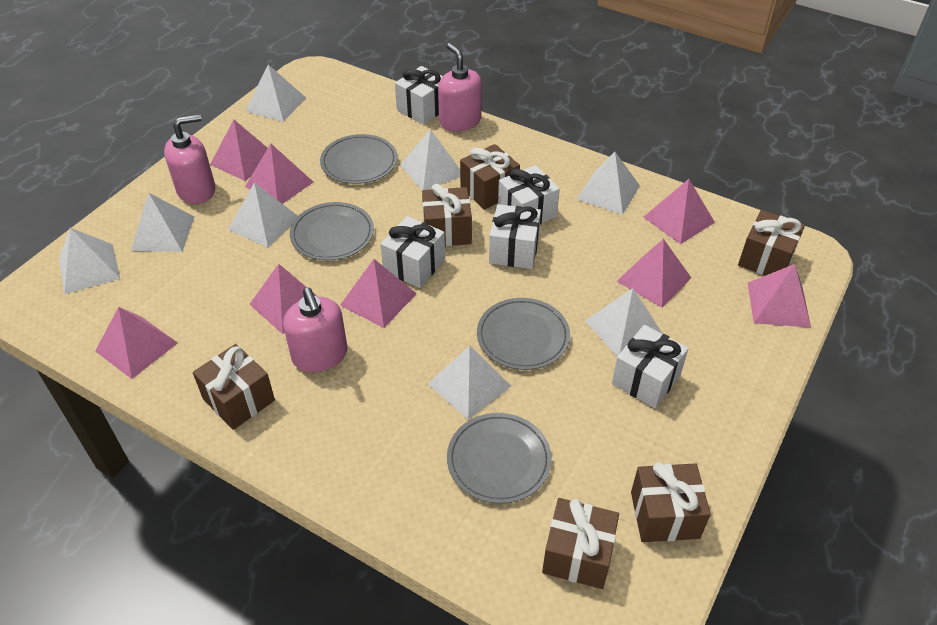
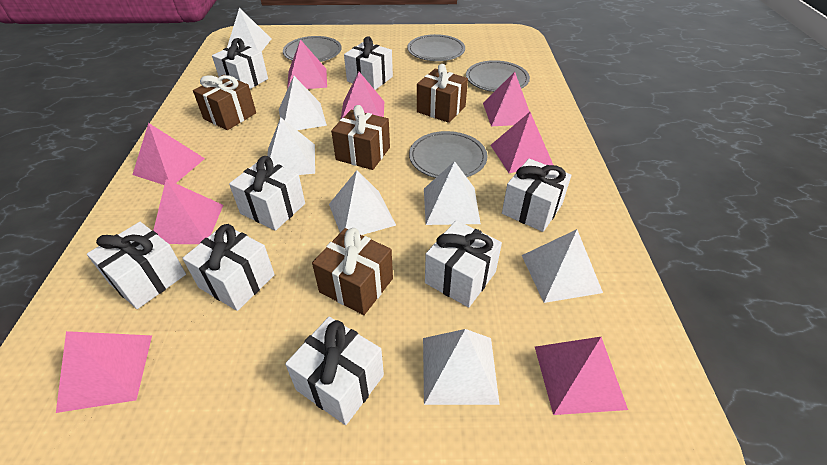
brown gift: [193,344,275,430] [422,184,472,246] [460,144,520,209] [542,498,619,589] [631,463,711,542] [738,210,805,276] = 6 -> [193,75,256,130] [312,228,393,315] [331,105,390,170] [417,64,468,123] = 4
pink soap dispenser: [164,114,215,204] [283,288,347,372] [438,43,482,131] = 3 -> none = 0
white gift: [380,216,445,288] [395,66,443,125] [489,204,541,269] [498,165,560,224] [612,325,689,408] = 5 -> [87,222,186,309] [182,224,275,311] [212,38,268,89] [229,156,305,231] [285,317,384,425] [344,36,393,90] [425,220,502,307] [502,159,571,232] = 8
white pyramid: [59,228,120,294] [131,192,194,252] [228,183,298,247] [246,64,306,122] [400,129,460,190] [428,345,511,420] [577,152,640,215] [585,288,663,356] = 8 -> [227,8,271,52] [267,117,315,175] [279,76,327,130] [329,170,396,235] [423,329,500,405] [424,161,481,225] [522,229,603,303] = 7

